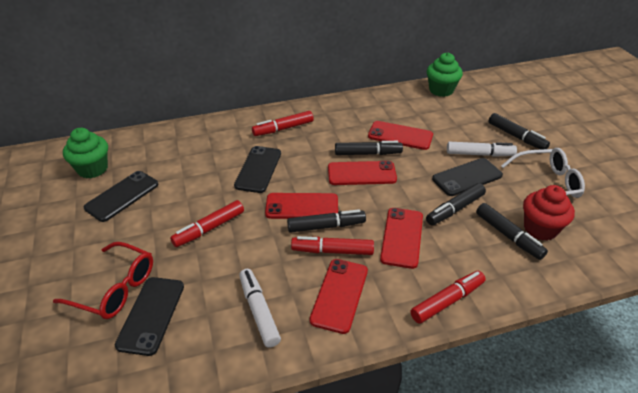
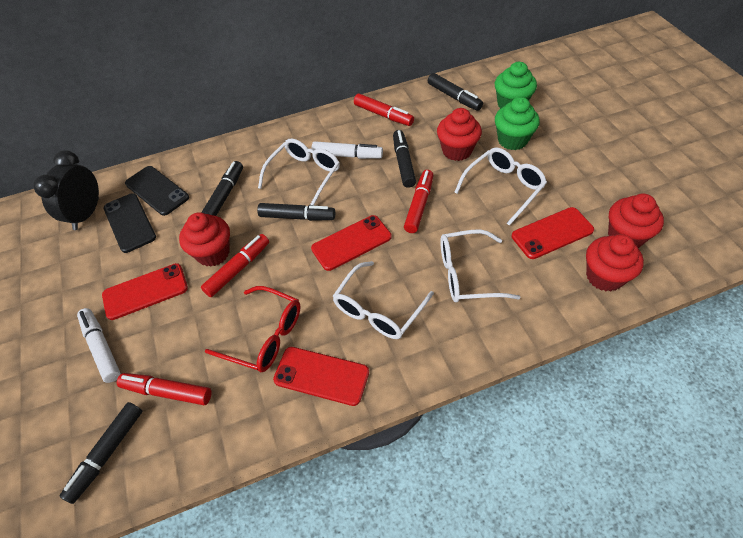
black clock: none = 0 -> [33,150,99,230] = 1
black phone: [84,171,159,222] [115,277,184,356] [234,146,281,193] [432,158,503,196] = 4 -> [103,193,156,253] [125,166,189,216] = 2
red cupcake: [523,185,575,241] = 1 -> [179,212,230,267] [437,108,482,161] [586,234,644,292] [608,194,664,248] = 4
red phone: [265,193,338,219] [309,259,368,334] [328,161,397,185] [368,121,433,150] [380,208,423,269] = 5 -> [102,263,188,320] [273,347,369,406] [311,215,392,271] [512,207,594,259] = 4
white glasses: [501,148,585,198] = 1 -> [258,139,340,205] [333,261,434,339] [440,230,521,302] [454,148,547,226] = 4

